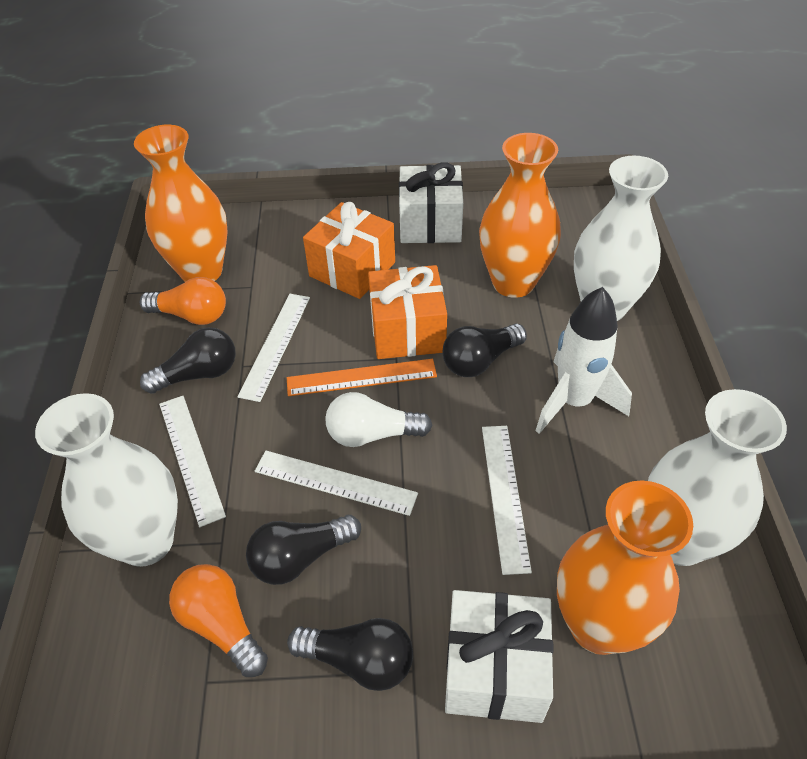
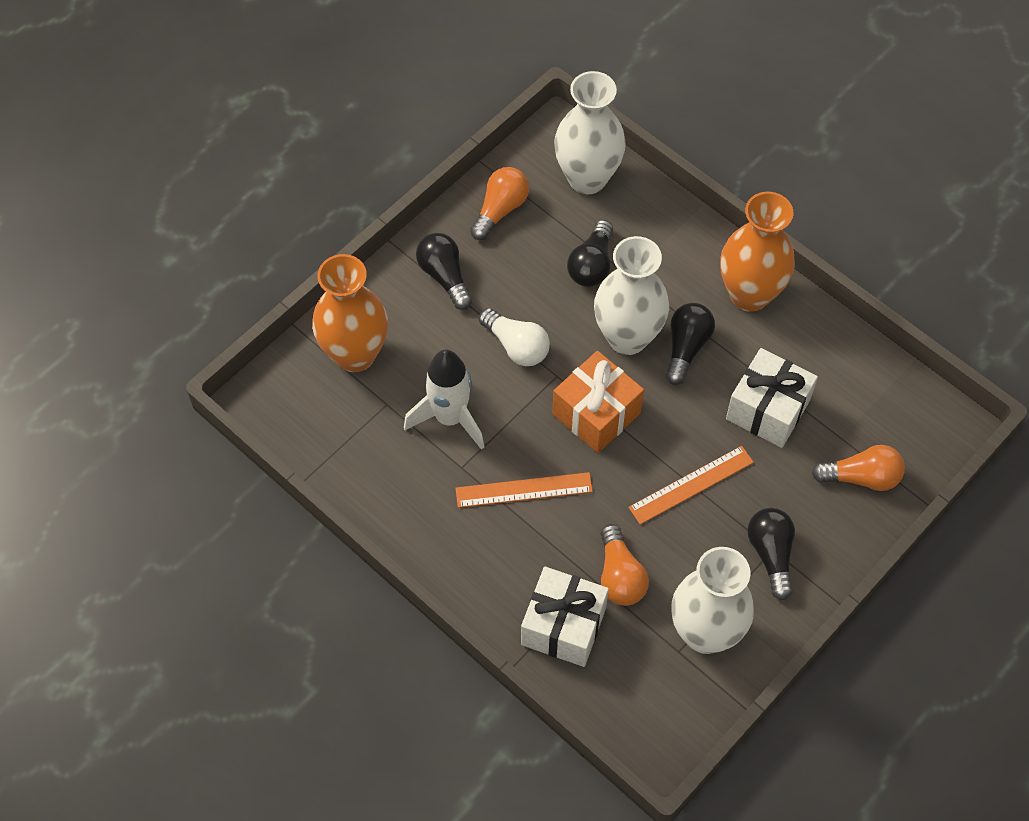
orange gift: [303,202,395,299] [368,265,447,359] = 2 -> [552,351,644,453] = 1
orange light bulb: [140,277,226,325] [169,564,268,677] = 2 -> [470,167,529,240] [601,524,649,606] [812,445,905,491] = 3
orange ruler: [287,359,437,396] = 1 -> [456,472,593,508] [628,446,754,525] = 2
orange vase: [134,125,227,282] [479,133,561,298] [557,480,693,655] = 3 -> [312,254,388,372] [720,192,795,312] = 2
white ruler: [159,396,226,527] [237,294,310,402] [255,451,418,516] [482,426,532,575] = 4 -> none = 0

